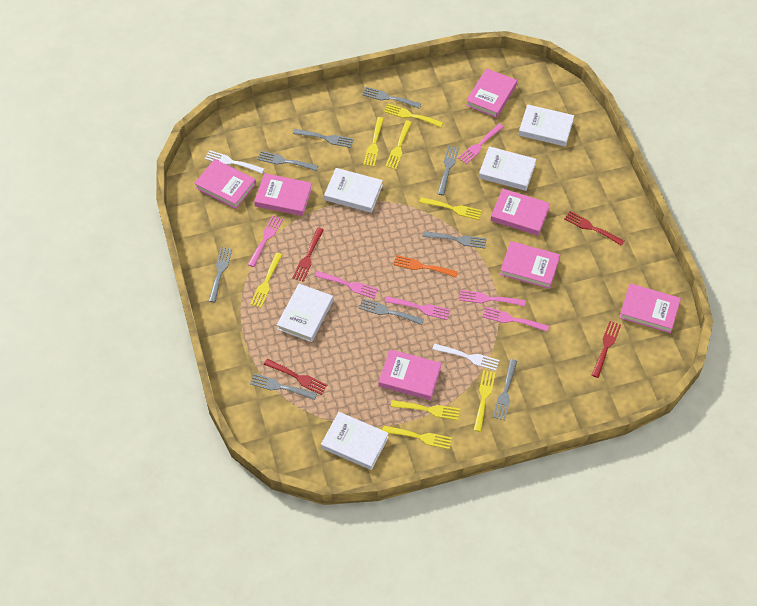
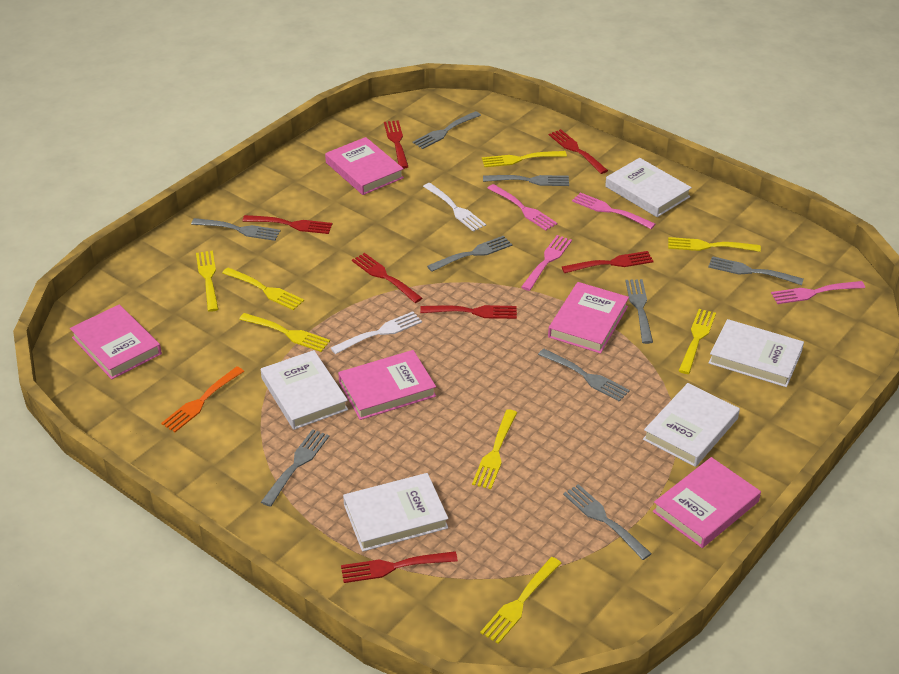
pink book: [194,159,256,209] [254,173,312,216] [379,349,442,400] [466,68,517,118] [490,189,550,236] [500,241,560,289] [619,283,681,333] = 7 -> [70,305,162,379] [325,137,404,195] [338,350,436,420] [548,282,629,354] [653,457,761,548] = 5
pink fork: [248,215,283,267] [315,271,379,299] [385,296,451,320] [458,123,504,164] [459,290,525,306] [483,307,549,332] = 6 -> [487,184,558,231] [521,235,572,291] [572,192,655,229] [771,281,865,304] = 4
red fork: [264,359,328,395] [293,228,324,282] [564,211,624,246] [592,321,621,378] = 4 -> [242,215,332,234] [341,551,458,583] [352,253,422,303] [384,120,408,169] [420,305,517,319] [549,129,608,174] [562,251,654,273] = 7

